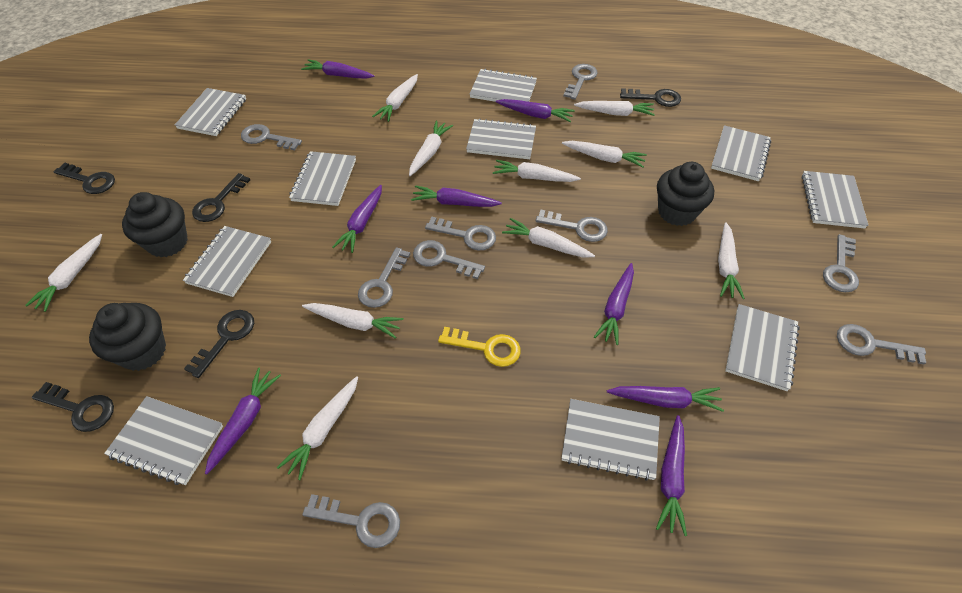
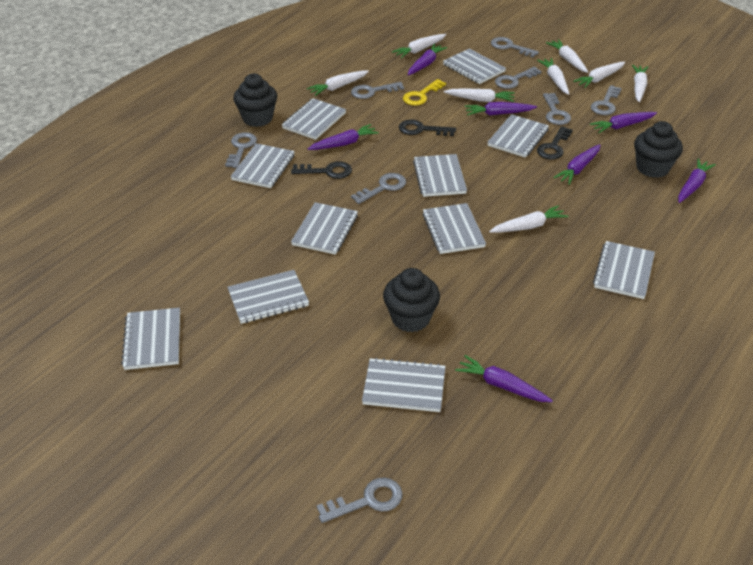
black key: [32,382,114,432] [54,163,115,194] [184,310,254,378] [192,173,250,222] [620,88,681,107] = 5 -> [291,161,352,179] [399,120,456,136] [537,126,573,160] = 3
grey key: [241,124,302,150] [302,494,400,548] [358,247,410,308] [413,240,485,279] [425,217,496,250] [536,209,608,242] [563,64,598,100] [823,234,859,292] [837,324,926,365] = 9 -> [225,132,257,168] [317,478,403,523] [351,82,404,99] [351,173,406,204] [491,37,539,57] [495,67,542,89] [543,93,571,125] [591,85,621,115] = 8
grey notebook: [104,396,223,485] [175,88,246,136] [183,226,271,297] [289,151,356,206] [466,118,536,159] [470,69,537,102] [561,399,660,481] [711,125,771,181] [725,304,800,391] [802,171,869,229] = 10 -> [121,308,180,370] [227,270,309,324] [230,143,295,188] [282,98,346,140] [291,202,358,255] [362,358,445,412] [413,154,467,197] [422,203,486,254] [443,49,506,84] [487,114,549,158] [593,241,655,299] = 11
purple carrot: [205,368,281,475] [301,59,375,79] [333,185,382,253] [411,185,502,207] [496,99,575,122] [594,263,634,345] [607,386,724,412] [656,415,687,536] = 8 -> [308,124,379,150] [408,43,447,75] [455,355,553,402] [465,102,537,116] [553,144,601,185] [590,112,657,133] [678,159,716,203] = 7
white carrot: [25,234,102,312] [277,376,358,480] [302,303,403,339] [372,74,418,122] [409,121,453,176] [493,160,581,182] [502,218,595,258] [562,141,647,168] [574,101,655,116] [718,222,745,299] = 10 -> [307,70,369,96] [392,34,446,58] [444,88,515,102] [489,205,568,233] [537,58,569,95] [546,39,588,73] [573,62,625,88] [632,65,648,102] = 8

